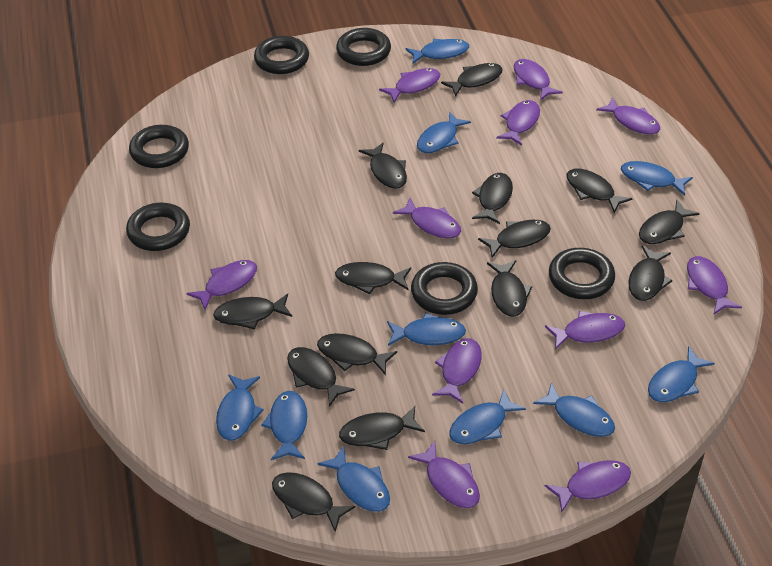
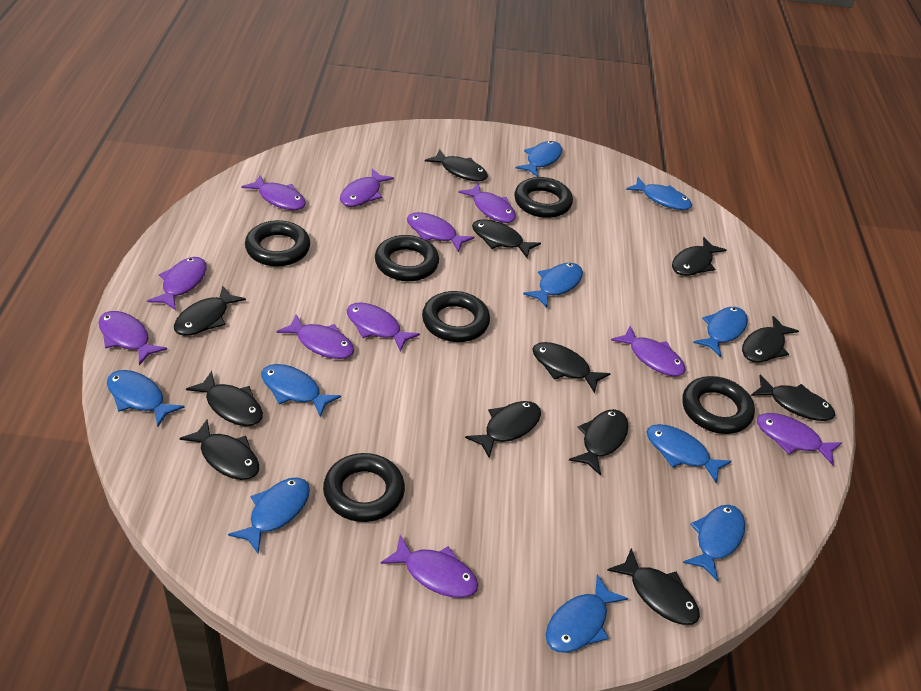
black fish: [213,294,292,330] [272,472,355,532] [287,347,355,407] [317,333,397,375] [335,262,411,295] [339,406,425,450] [359,143,407,189] [441,63,503,97] [472,173,513,224] [478,220,551,258] [487,260,532,317] [566,168,633,213] [628,245,673,301] [639,199,700,244] = 14 -> [174,286,246,336] [179,420,259,480] [186,371,263,426] [425,149,488,181] [465,401,541,458] [472,219,541,258] [532,342,611,393] [569,409,629,476] [607,548,700,625] [672,237,727,276] [742,316,799,362] [751,375,835,421] = 12

